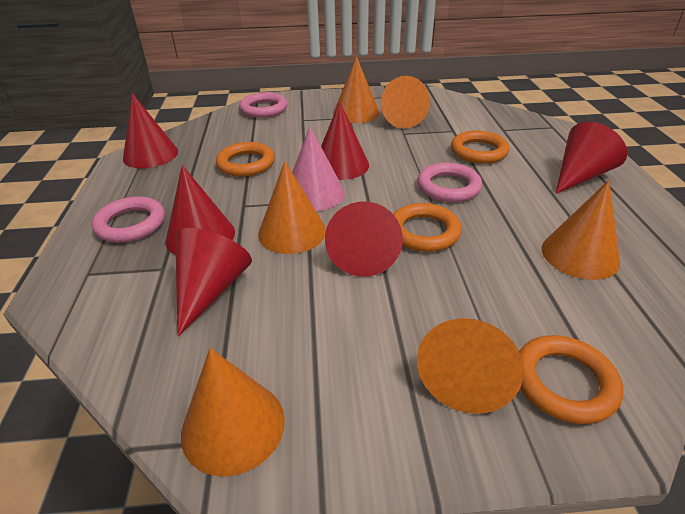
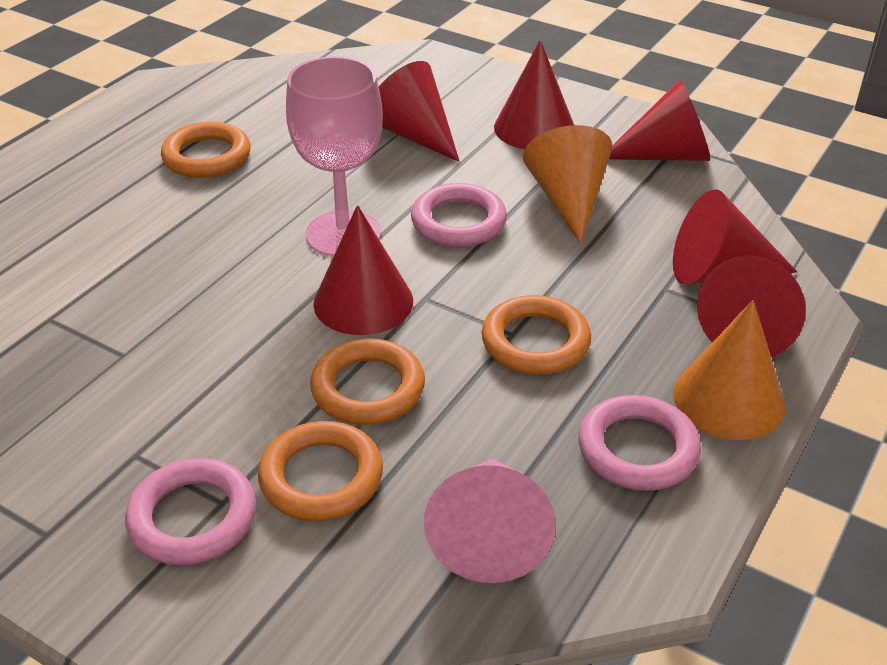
orange cone: [181,348,285,477] [258,161,326,254] [333,56,380,123] [381,76,430,129] [417,318,524,414] [542,180,620,280] = 6 -> [523,125,613,243] [673,300,786,440] = 2
pink goblet: none = 0 -> [286,56,383,257] = 1

